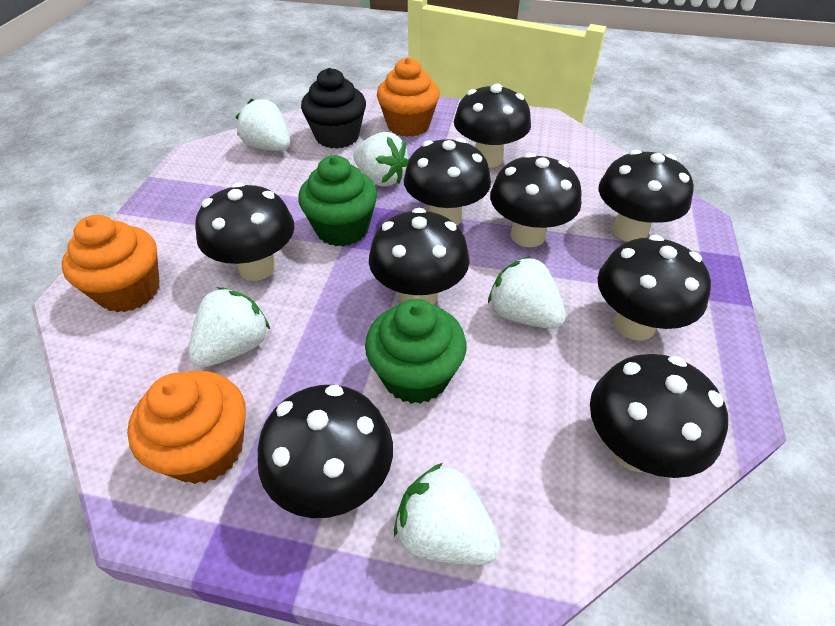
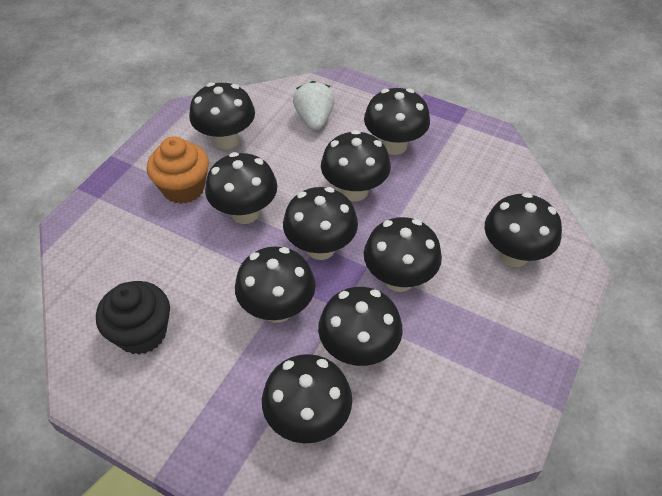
black mushroom: [195,182,294,281] [257,385,393,518] [369,208,470,305] [404,138,491,226] [454,83,531,168] [490,153,582,247] [590,354,728,478] [598,235,711,341] [599,149,694,242] = 9 -> [189,82,255,149] [205,152,277,224] [235,246,316,323] [262,354,352,444] [283,187,358,260] [318,287,403,366] [321,130,391,201] [364,88,430,155] [364,217,442,292] [485,192,562,267] = 10
green cupcake: [298,155,377,246] [365,299,466,404] = 2 -> none = 0
orange cupcake: [62,215,160,312] [127,371,246,484] [377,57,440,137] = 3 -> [147,136,209,204] = 1
white strawberry: [188,287,270,367] [236,99,290,151] [353,132,409,186] [394,463,501,565] [488,256,566,329] = 5 -> [293,81,335,130] = 1

